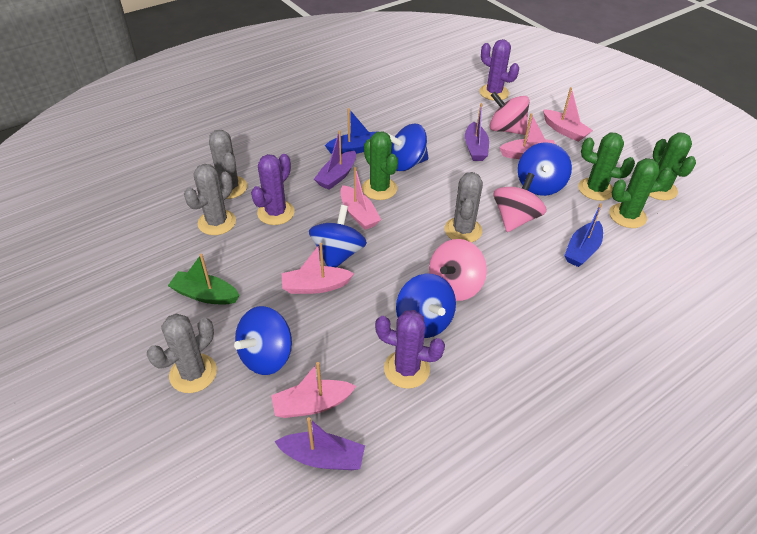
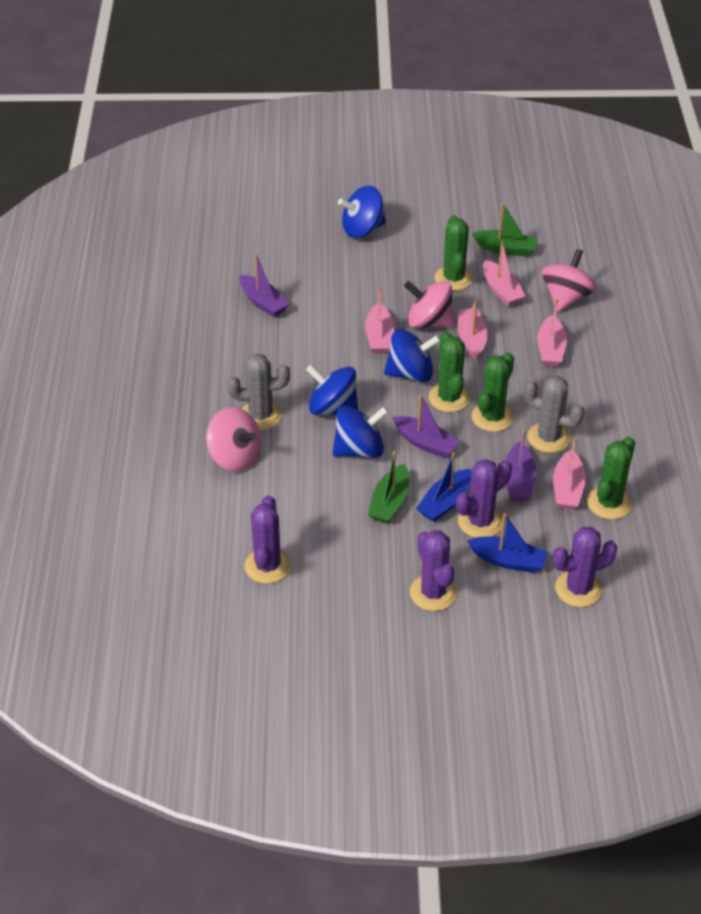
blue spinning top: [234,306,292,375] [309,205,367,268] [388,124,429,171] [396,273,456,338] [518,142,572,196] = 5 -> [306,364,358,415] [333,406,389,458] [338,186,386,238] [384,329,440,382] = 4
green boat: [168,254,240,304] = 1 -> [368,451,409,524] [472,203,538,257] = 2
grey cactus: [147,313,217,393] [184,164,236,235] [209,130,247,199] [445,172,483,243] = 4 -> [227,354,290,430] [524,376,585,453] = 2
purple cactus: [251,154,295,225] [375,310,445,389] [480,39,519,101] = 3 -> [245,495,291,584] [410,531,457,611] [456,459,512,538] [552,527,618,607] = 4

